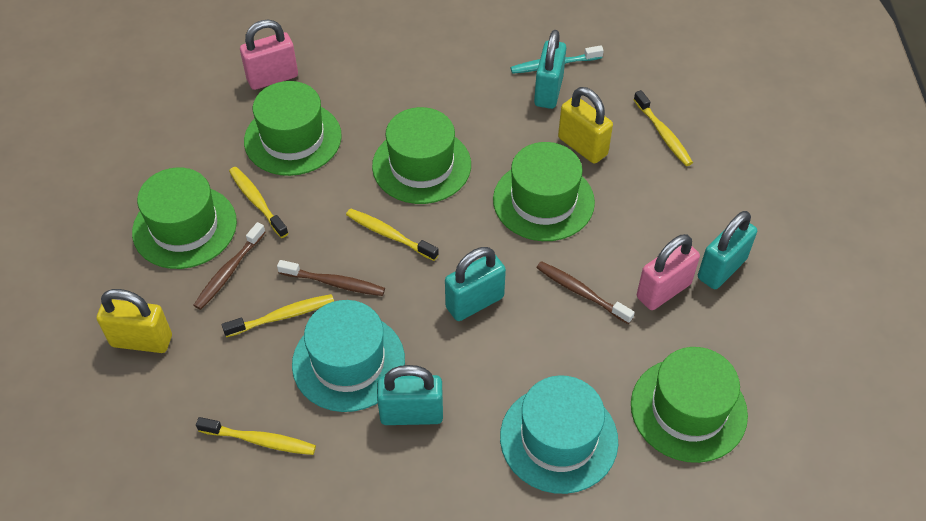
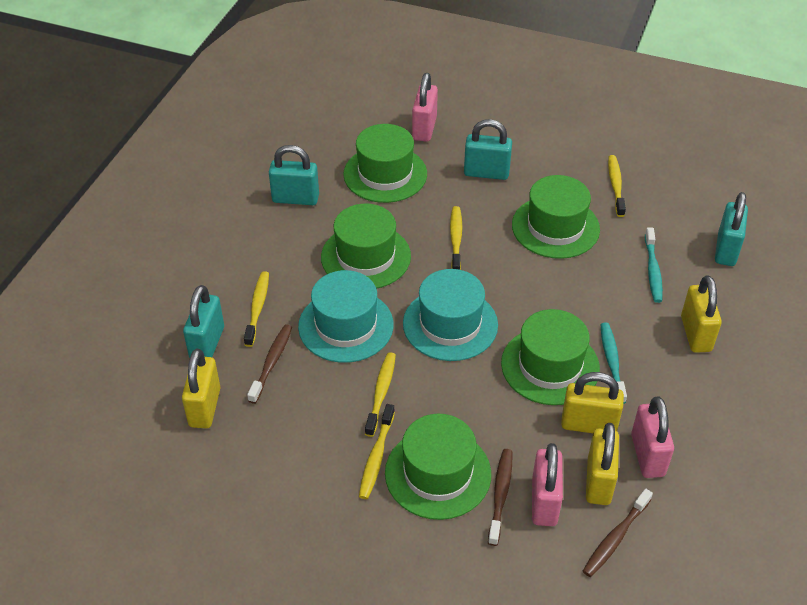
pink padlock: [240,20,298,90] [637,234,700,310] = 2 -> [412,73,438,142] [532,443,563,526] [631,397,674,478] = 3
turquoise toothbrush: [510,45,604,74] = 1 -> [601,322,627,404] [645,227,663,303] = 2
yellow padlock: [97,289,172,353] [558,87,613,164] = 2 -> [182,349,221,428] [561,372,624,433] [586,423,619,505] [681,275,722,353] = 4

